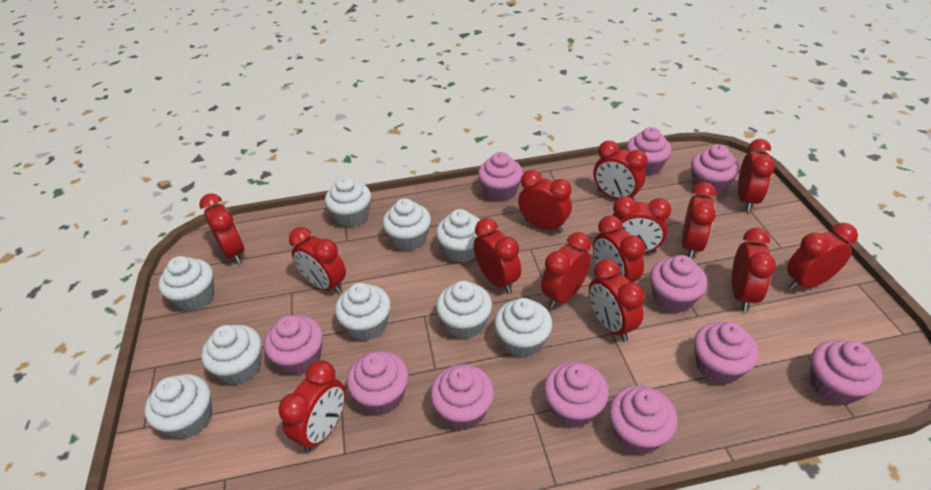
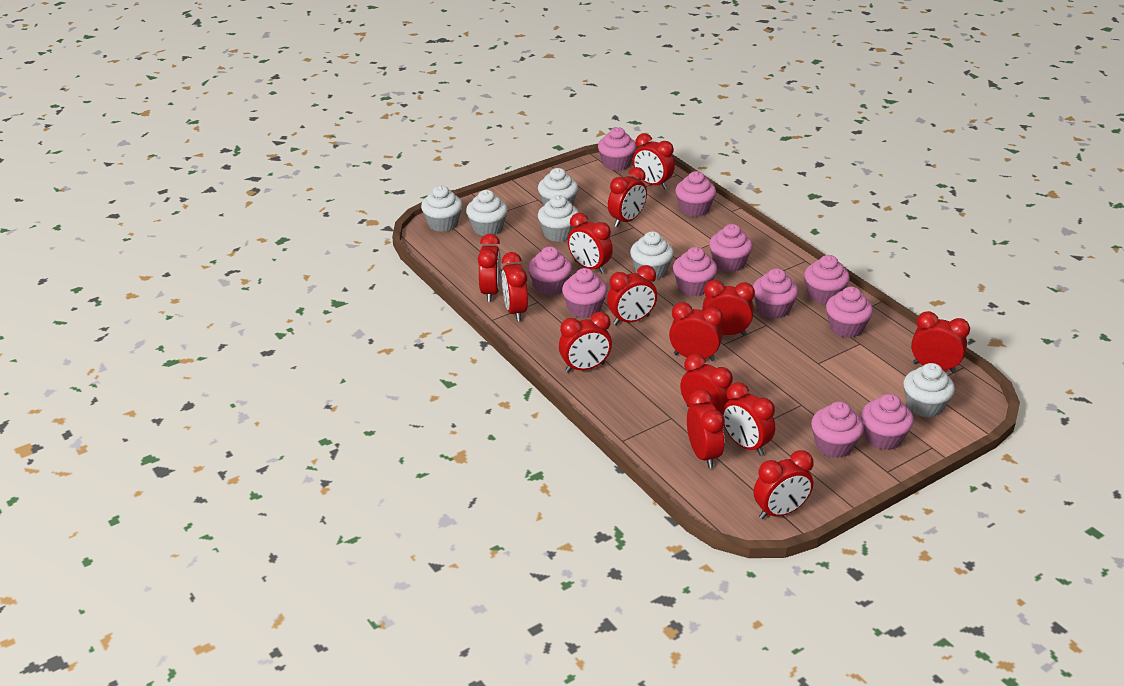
white cupcake: [144,374,212,439] [158,256,214,311] [201,325,262,385] [325,176,371,227] [335,283,391,341] [382,198,431,251] [436,209,480,263] [436,281,492,339] [494,298,552,358] = 9 -> [421,185,462,232] [466,190,508,236] [538,168,578,206] [538,195,579,242] [630,231,674,279] [904,363,955,418] = 6

